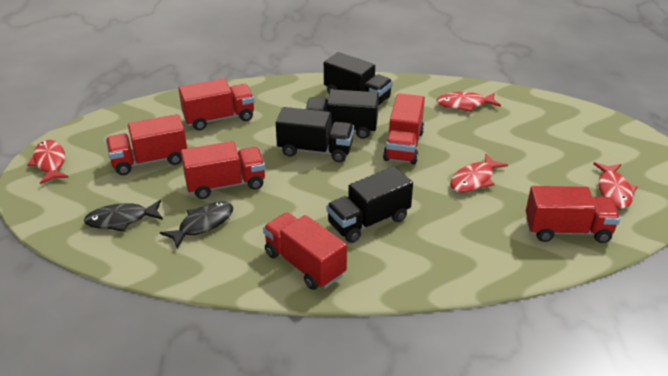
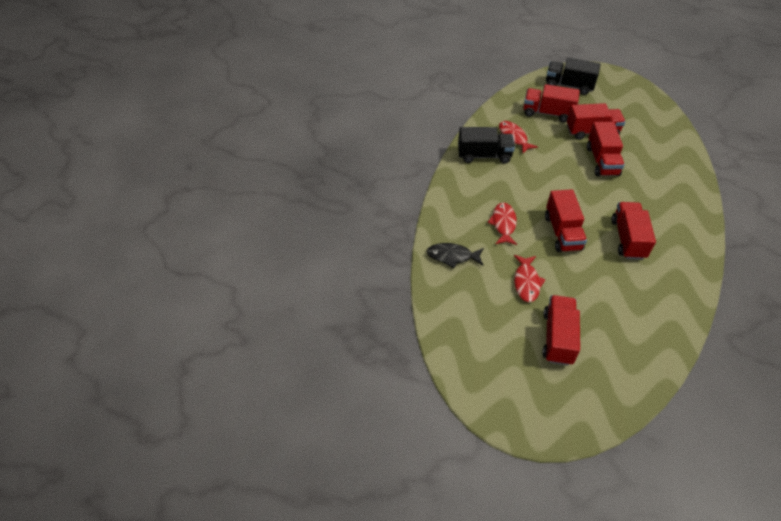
black fish: [84,200,163,232] [160,202,233,249] = 2 -> [427,243,484,268] = 1
black truck: [276,107,354,162] [306,89,379,139] [324,52,393,106] [326,166,413,243] = 4 -> [458,127,515,164] [546,57,601,95] = 2
red fish: [27,140,69,184] [437,92,501,112] [450,154,508,192] [593,162,637,209] = 4 -> [488,203,517,245] [499,121,538,154] [514,255,546,302] = 3

